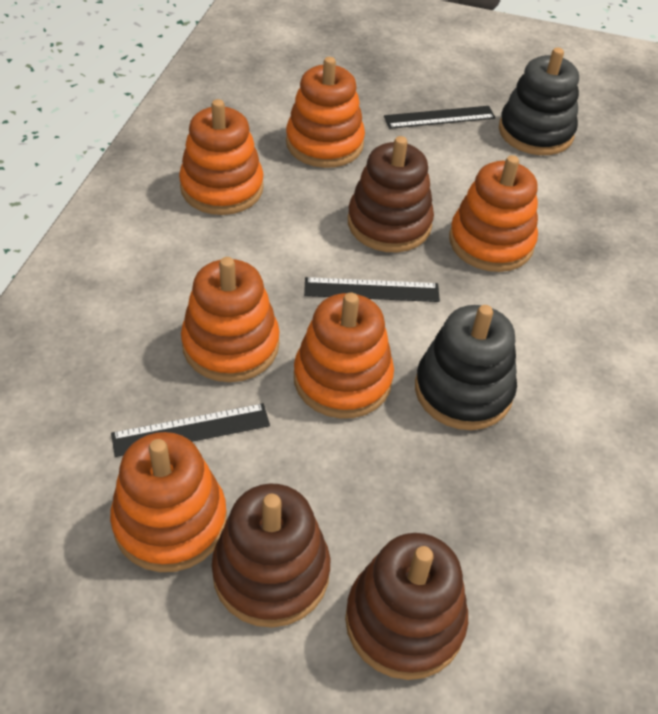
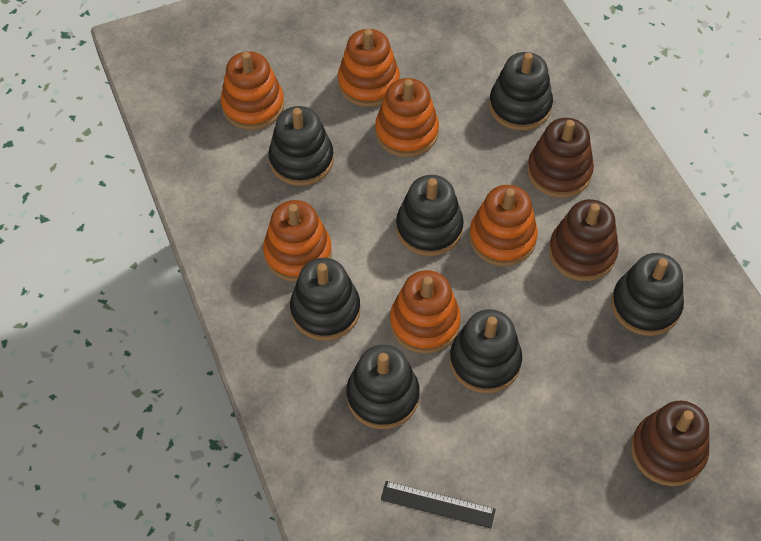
black ruler: [111,403,270,457] [304,277,440,302] [384,106,495,129] = 3 -> [381,481,496,528] = 1
black stacking toy: [415,305,517,430] [499,48,579,155] = 2 -> [268,106,334,186] [290,258,360,341] [346,345,420,429] [396,175,464,256] [450,309,522,393] [489,52,553,130] [611,253,684,336] = 7

